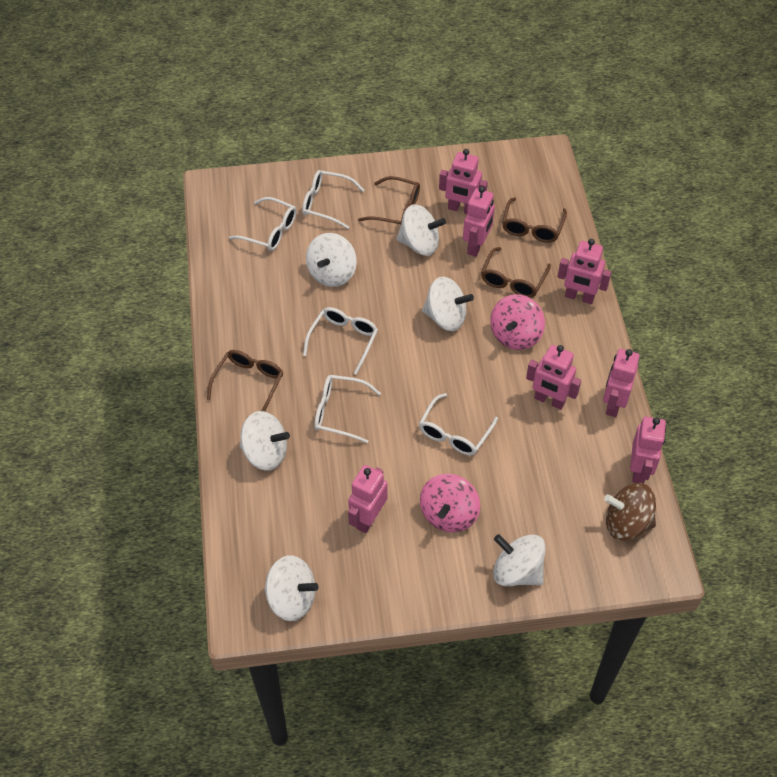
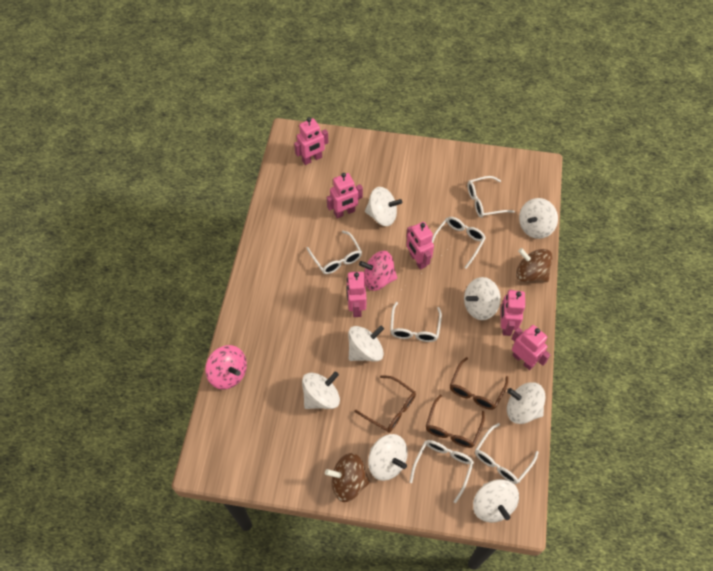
brown glasses: [207,350,283,411] [358,176,420,224] [481,247,551,298] [502,197,567,243] = 4 -> [354,375,416,433] [426,394,485,448] [450,357,508,410] = 3
brown spinning top: [604,483,656,541] = 1 -> [325,453,370,502] [516,248,553,282] = 2
pink robot: [348,465,388,533] [439,149,488,214] [463,186,495,257] [526,345,581,410] [557,239,611,304] [603,349,640,417] [630,417,666,484] = 7 -> [294,117,329,165] [327,173,363,218] [346,272,367,317] [406,222,434,270] [501,290,525,336] [512,325,551,370] = 6
white glasses: [229,197,296,251] [302,170,364,229] [303,307,378,375] [314,375,381,443] [419,393,498,455] = 5 -> [306,231,362,274] [390,302,442,342] [410,440,474,503] [432,217,486,269] [468,176,515,218] [475,423,538,484] = 6
white spinning top: [239,411,290,471] [264,555,319,621] [306,233,357,287] [396,204,446,256] [422,277,474,331] [493,534,546,586] = 6 -> [302,372,340,409] [348,325,384,362] [365,187,402,226] [368,434,408,481] [464,277,501,320] [473,479,519,523] [507,382,545,424] [519,198,558,239] = 8

